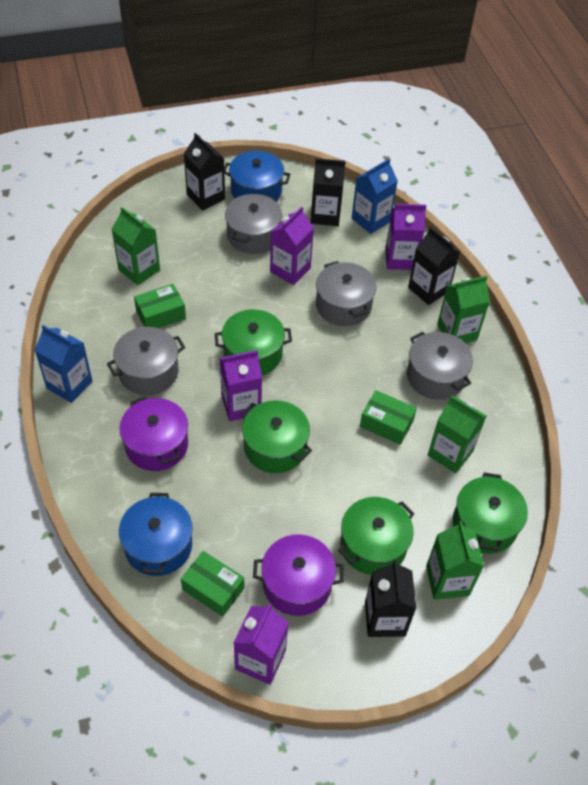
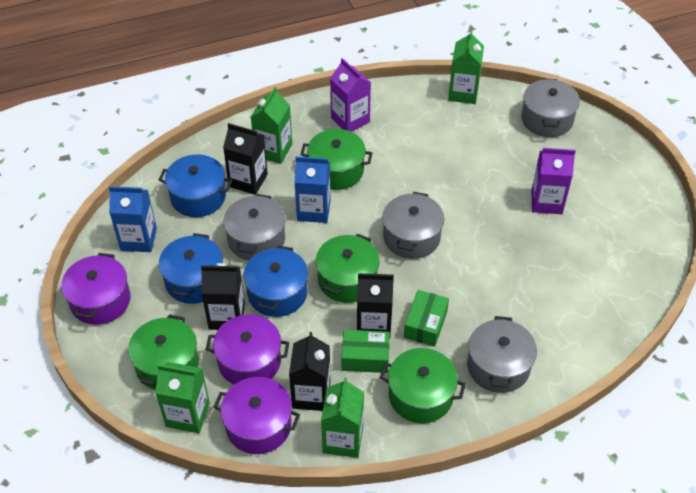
blue pot: [119,493,193,576] [224,151,291,201] = 2 -> [159,154,232,217] [159,233,223,304] [244,246,308,317] = 3
green box: [134,284,186,328] [181,551,244,617] [360,390,417,445] = 3 -> [342,329,390,373] [404,290,449,347] = 2
purple carton: [220,350,262,421] [234,604,289,685] [270,207,314,285] [385,204,426,270] = 4 -> [330,58,371,132] [531,148,576,214] = 2
purple pot: [119,396,188,471] [253,534,344,616] = 2 -> [61,253,130,325] [205,315,289,385] [214,377,300,454] = 3

